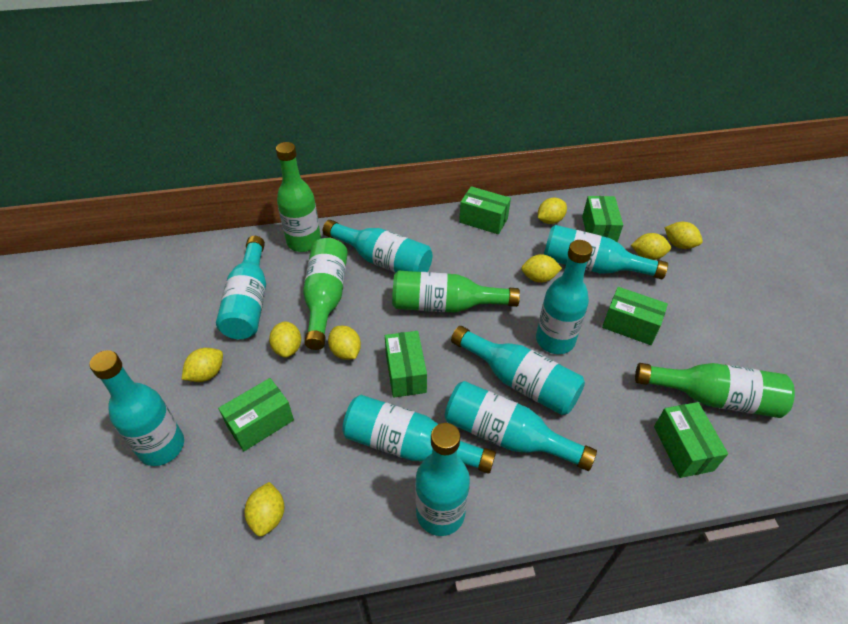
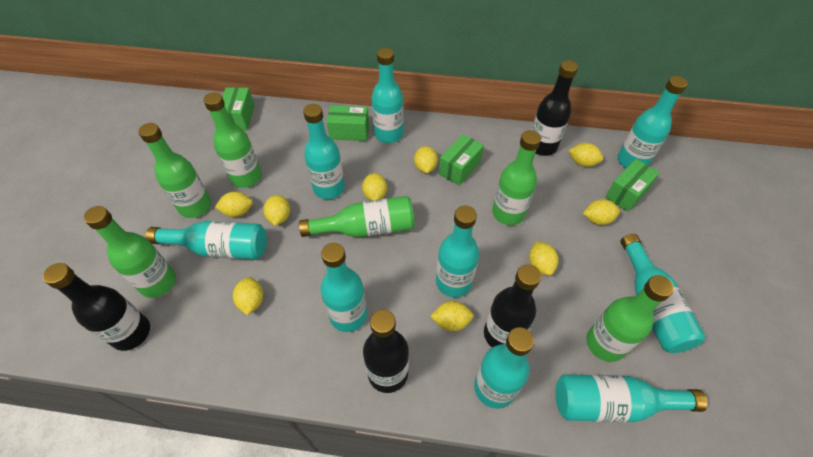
black bottle: none = 0 -> [43,263,150,351] [363,310,409,393] [484,264,541,347] [532,60,578,156] = 4
green bottle: [276,142,321,252] [303,238,348,350] [392,271,520,313] [635,363,795,418] = 4 -> [84,206,176,298] [138,123,211,218] [204,92,262,188] [299,196,415,238] [492,130,541,225] [586,275,674,362] = 6
green box: [218,378,294,451] [385,331,427,398] [459,186,511,234] [582,196,623,242] [602,287,668,345] [654,402,728,478] = 6 -> [222,87,255,130] [327,106,369,141] [439,134,484,186] [605,159,660,212] = 4
yellow lemon: [181,348,223,382] [244,482,284,537] [269,321,301,358] [328,326,361,360] [521,254,562,283] [538,198,567,224] [631,233,671,260] [664,222,703,249] = 8 -> [215,191,253,217] [233,277,263,315] [263,195,290,226] [362,173,387,200] [414,146,438,173] [430,301,474,331] [529,241,558,276] [569,143,603,167] [583,199,620,225] = 9

